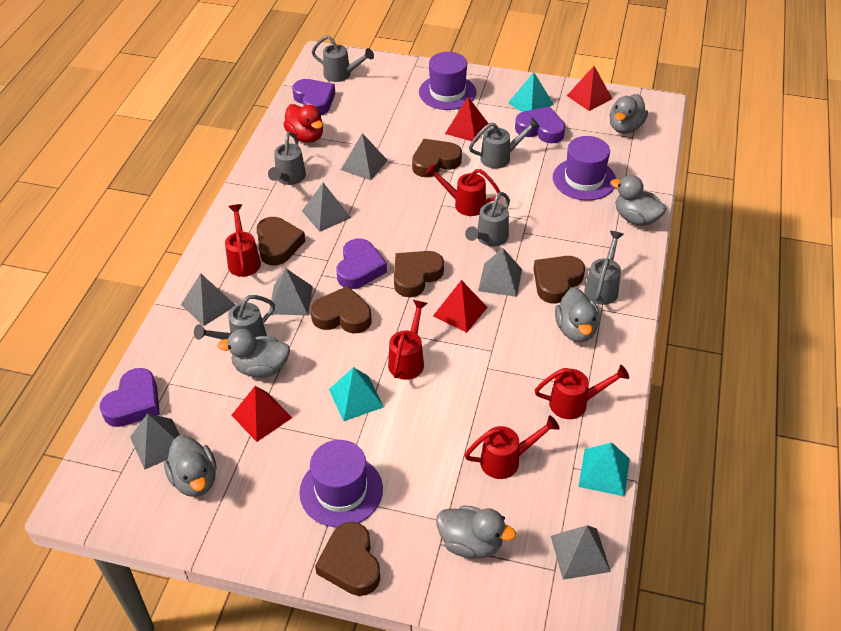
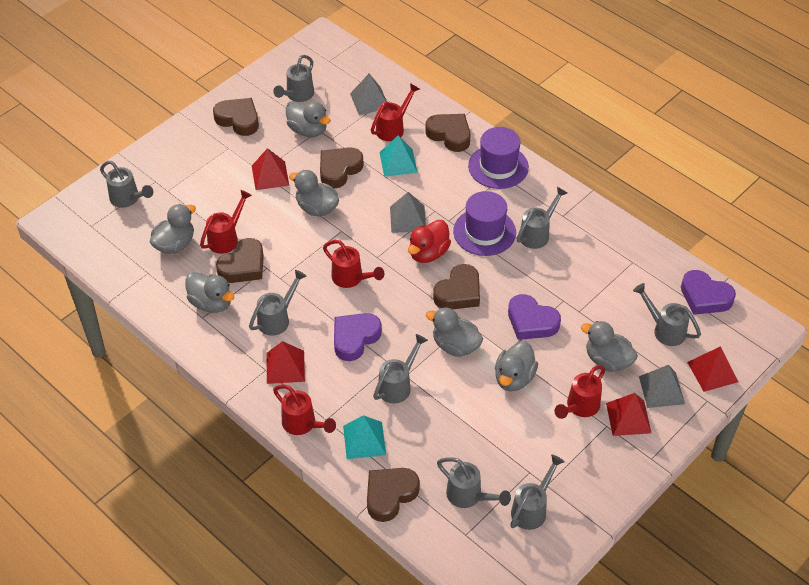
grey duck: [164,435,216,497] [217,329,290,378] [436,505,516,558] [555,288,600,342] [609,94,648,134] [611,175,667,226] = 6 -> [150,204,196,254] [185,272,234,313] [286,101,331,137] [289,170,339,217] [426,307,483,357] [495,341,538,392] [581,321,638,372] = 7
grey pyramid: [130,414,180,470] [181,273,235,326] [269,268,313,316] [302,183,351,232] [341,133,388,180] [478,248,522,297] [551,525,611,580] = 7 -> [350,74,387,115] [390,192,426,233] [639,365,685,408] = 3
grey watering can: [194,295,275,340] [268,132,306,185] [311,35,374,82] [465,192,510,246] [469,118,540,169] [584,231,624,305] = 6 -> [100,161,153,208] [249,270,307,336] [273,55,314,102] [373,334,428,403] [437,457,511,508] [510,455,565,530] [516,187,567,249] [633,283,701,346] = 8
purple hat: [299,440,383,527] [419,52,477,110] [553,136,616,201] = 3 -> [453,191,516,256] [468,127,529,189] = 2
purple heart: [100,368,160,427] [292,79,335,115] [337,239,387,289] [515,107,565,143] = 4 -> [334,313,382,361] [508,294,561,340] [681,270,736,315] = 3
turquoise pyramid: [329,367,384,421] [508,72,554,112] [578,442,630,497] = 3 -> [343,415,386,459] [380,135,418,177] = 2

